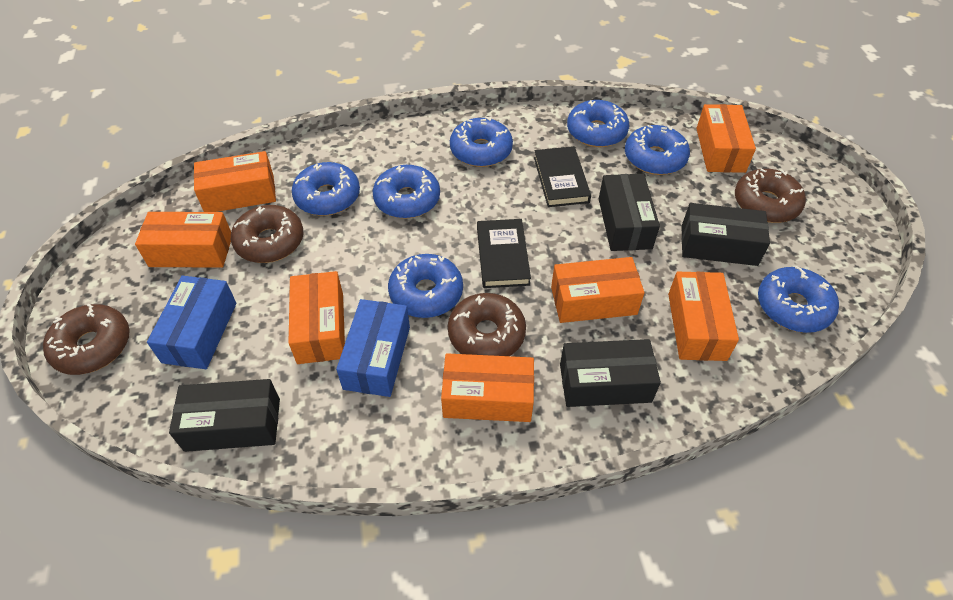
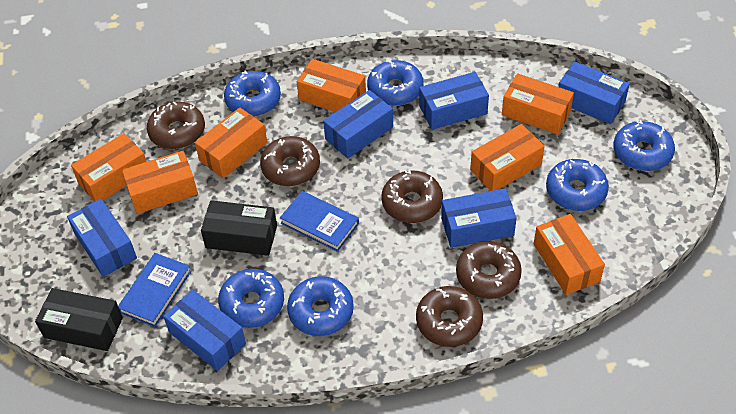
black book: [477,219,531,288] [534,146,591,207] = 2 -> none = 0
black box: [169,379,280,452] [560,339,661,407] [599,174,660,251] [681,203,770,266] = 4 -> [35,288,123,351] [201,200,277,256] = 2
blue book: none = 0 -> [118,253,192,327] [280,191,359,252] = 2
blue box: [147,276,237,369] [336,299,410,397] = 2 -> [67,199,137,277] [163,289,246,371] [323,90,393,158] [419,72,489,130] [441,188,517,248] [558,61,630,124] = 6
blue donut: [292,162,360,216] [373,165,440,219] [388,254,463,318] [450,117,513,167] [567,100,629,147] [625,125,690,175] [758,266,839,333] = 7 -> [218,269,284,328] [224,70,281,117] [287,276,354,336] [367,60,424,106] [546,159,609,211] [613,120,675,171] = 6
brown donut: [43,304,130,375] [231,205,303,263] [448,293,526,356] [735,169,806,223] = 4 -> [147,102,205,149] [260,136,320,186] [381,169,443,223] [416,286,483,347] [456,241,522,299] = 5

